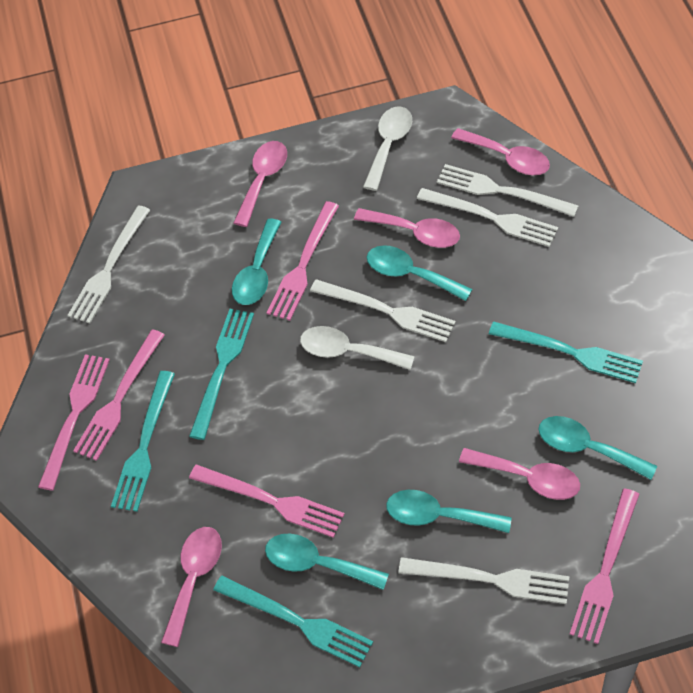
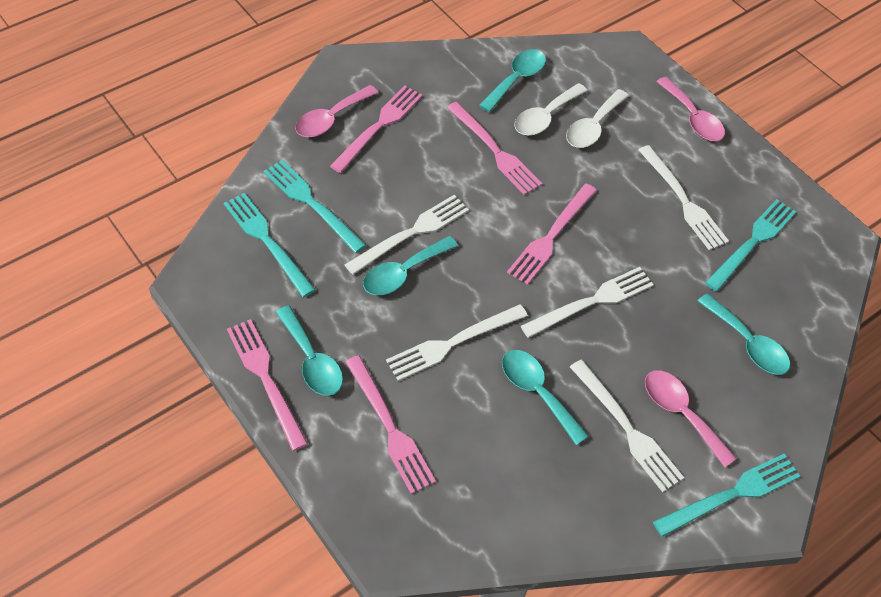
pink spoon: [161,527,222,647] [233,141,287,227] [354,208,460,248] [451,128,550,175] [459,448,580,500] = 5 -> [295,85,378,137] [645,371,737,468] [656,77,725,141] = 3

